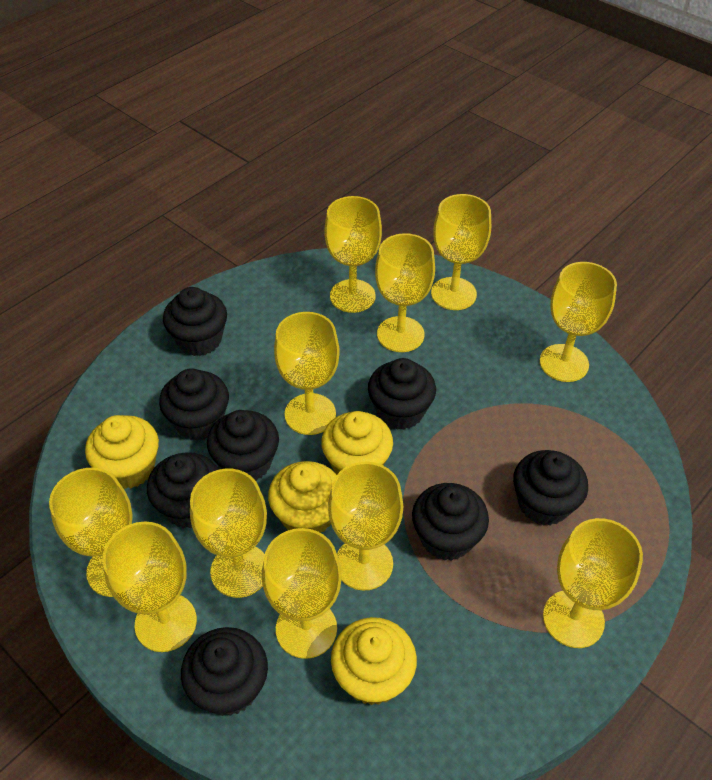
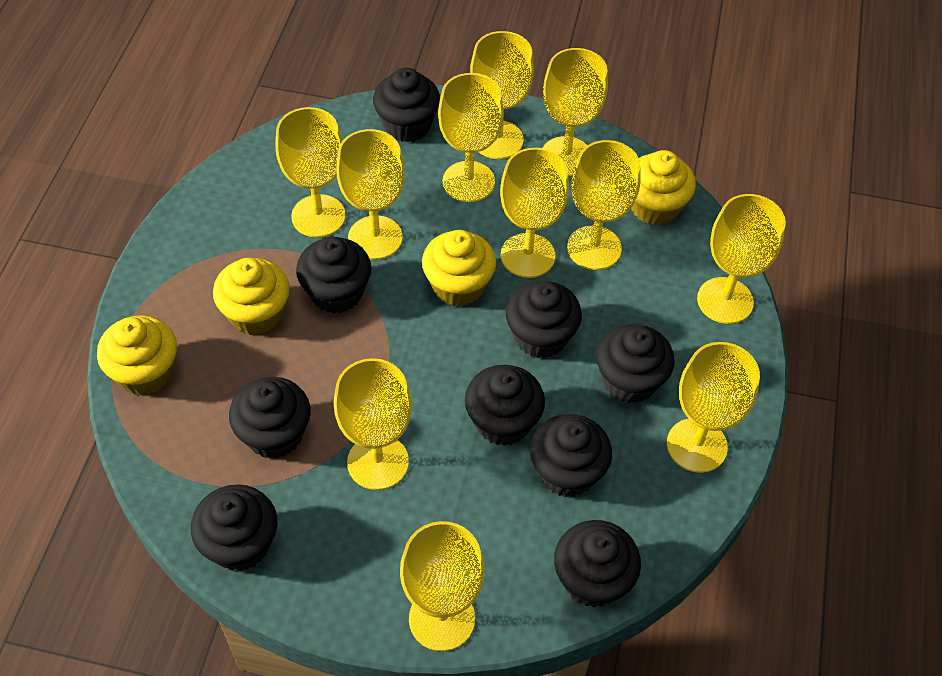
black cupcake: [147,452,219,529] [159,368,229,441] [163,287,227,356] [181,627,268,716] [207,410,279,481] [368,358,436,430] [412,483,489,561] [513,450,588,526] = 8 -> [191,484,277,571] [229,377,311,459] [296,237,371,314] [373,68,440,142] [465,365,545,446] [506,281,582,358] [530,414,612,497] [554,520,641,607] [596,324,675,403] = 9

